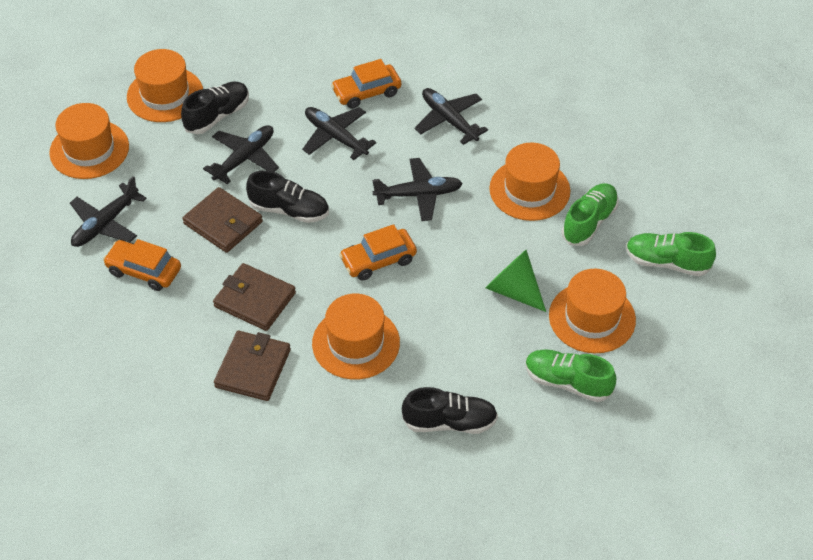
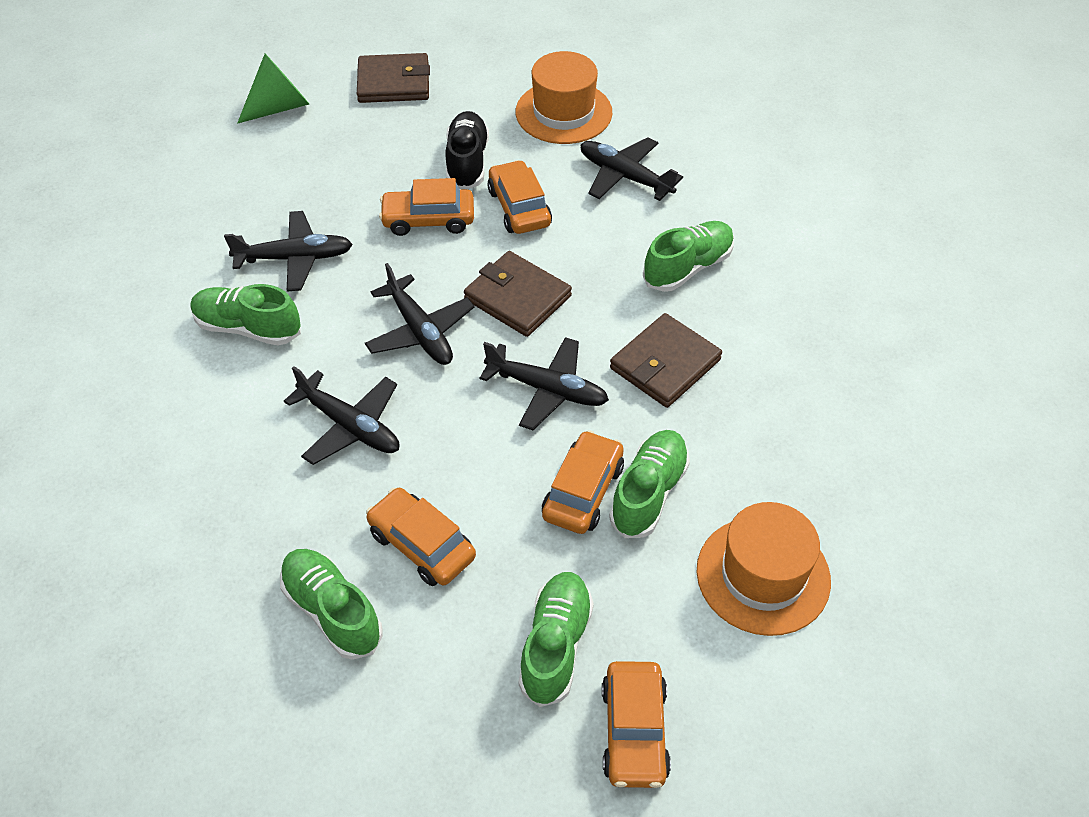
black shoe: [181,82,249,134] [246,170,329,223] [402,387,498,434] = 3 -> [445,111,489,189] = 1
green shoe: [525,349,616,402] [562,183,619,246] [626,232,716,276] = 3 -> [190,284,301,346] [280,549,383,660] [518,572,594,707] [609,430,690,538] [643,221,734,292] = 5
orange car: [103,239,181,291] [331,59,401,109] [339,224,417,280] = 3 -> [366,488,476,586] [379,178,474,236] [488,160,552,234] [542,430,624,534] [602,661,671,788] = 5
orange hat: [49,103,129,179] [127,49,203,122] [312,293,400,379] [489,143,570,221] [549,269,636,353] = 5 -> [516,51,612,144] [697,502,831,636] = 2

